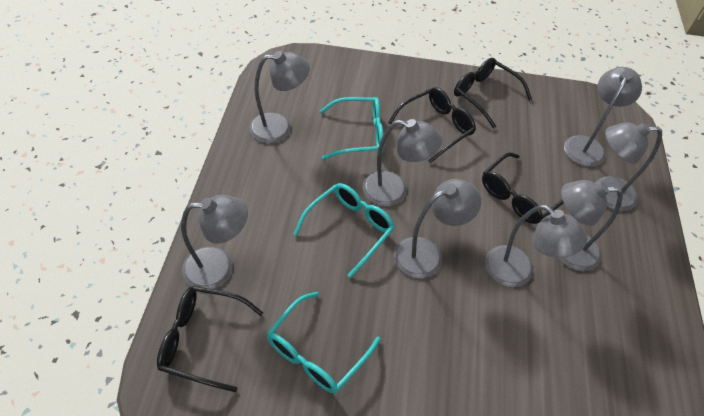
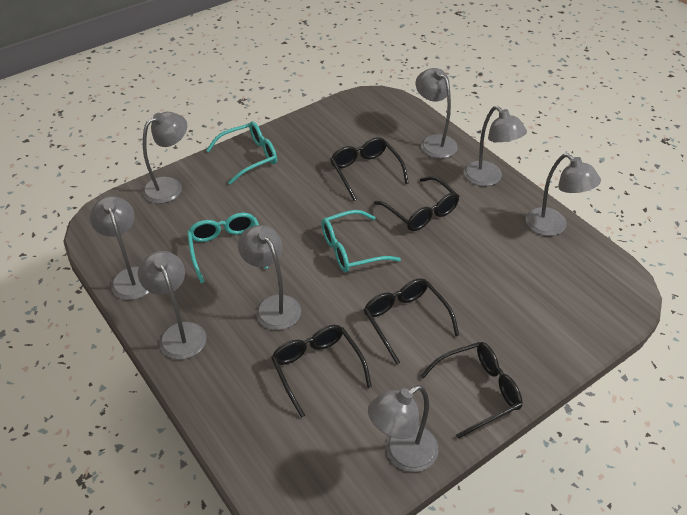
black glasses: [157,286,263,392] [388,87,476,163] [454,58,532,128] [482,152,564,224] = 4 -> [271,325,372,418] [330,137,409,201] [364,278,459,364] [374,176,459,231] [421,342,522,439] = 5

